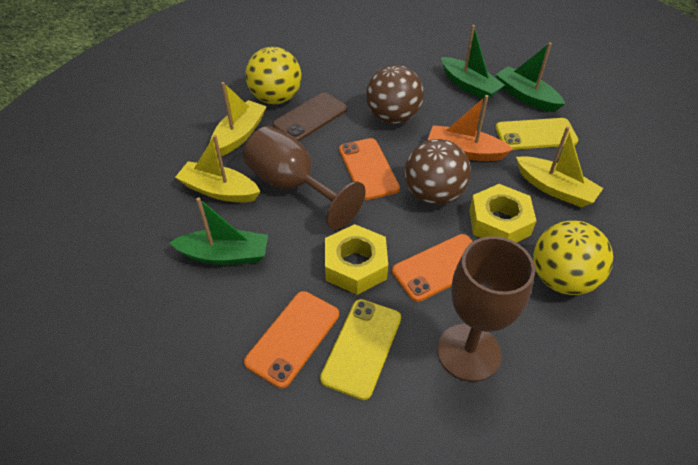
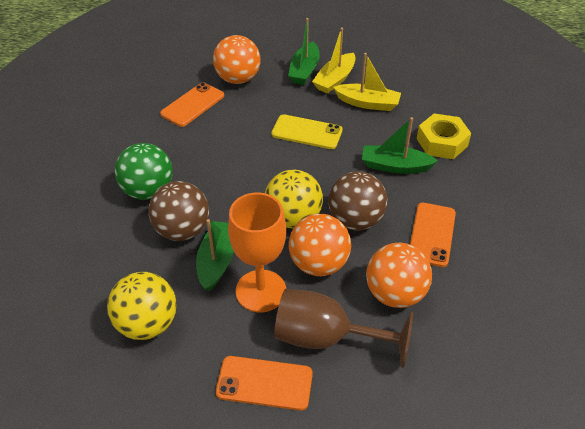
brown goblet: [243,126,366,230] [437,236,535,382] = 2 -> [274,289,413,368] = 1
brown phone: [272,92,347,141] = 1 -> none = 0
green ball: none = 0 -> [115,143,173,200] = 1
orange ball: none = 0 -> [213,35,260,84] [289,214,351,276] [366,243,432,308] = 3
orange boat: [428,95,513,161] = 1 -> none = 0
orange goblet: none = 0 -> [228,193,286,312] = 1
yellow boat: [175,135,260,202] [210,82,267,156] [516,126,603,207] = 3 -> [312,27,356,94] [333,53,401,111] = 2
yellow nut: [325,224,388,295] [469,184,536,243] = 2 -> [417,113,471,159] = 1
yellow phone: [320,299,401,400] [495,118,578,150] = 2 -> [271,114,343,149] = 1

